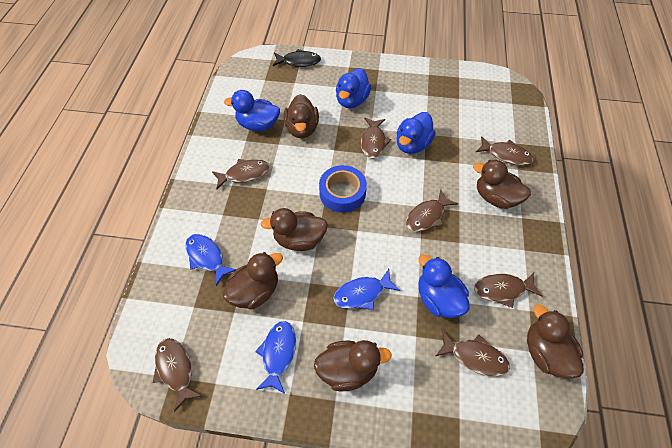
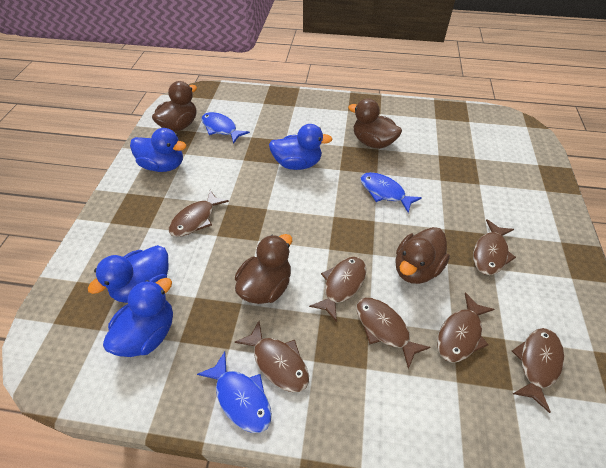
black fish: [273,49,321,67] = 1 -> none = 0
blue tape: [319,165,367,213] = 1 -> none = 0
brown duck: [222,252,283,310] [261,208,328,251] [284,94,319,138] [314,340,392,392] [473,160,531,209] [527,304,584,378] = 6 -> [152,81,197,132] [235,234,292,304] [348,98,402,149] [395,227,450,284] = 4

